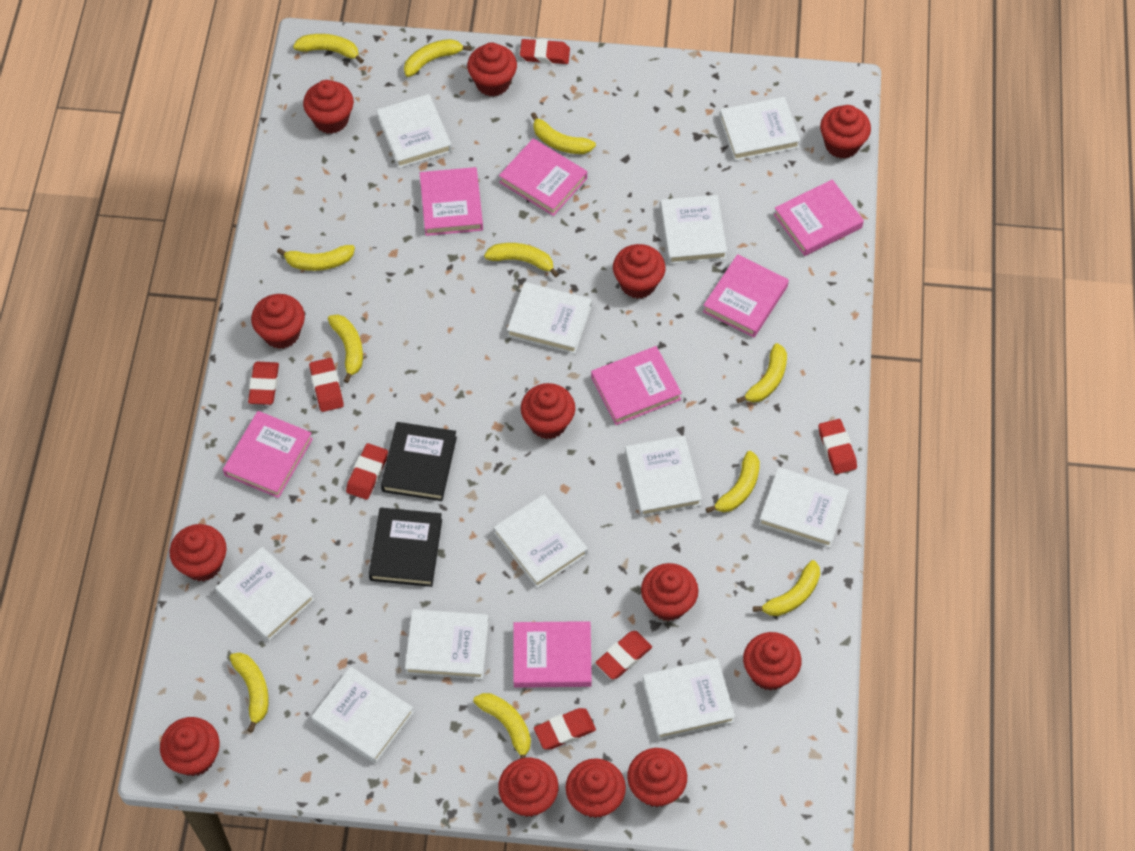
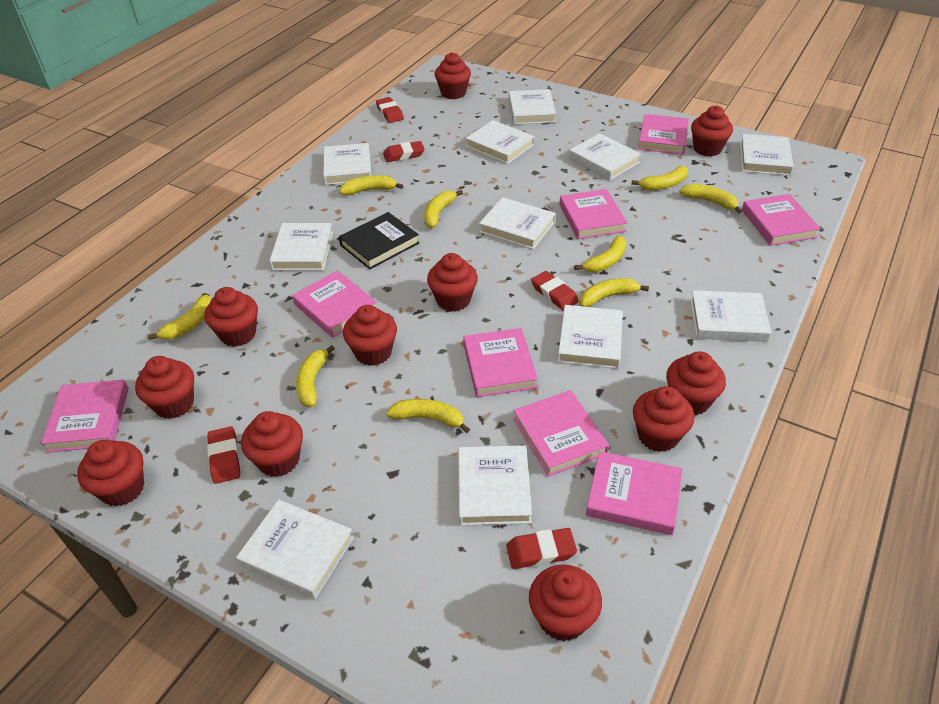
black book: [369,507,442,587] [381,422,457,501] = 2 -> [339,212,419,269] = 1
pink book: [223,411,313,498] [420,167,483,236] [499,138,587,216] [513,621,592,688] [591,346,682,425] [703,254,789,337] [774,180,864,256] = 7 -> [41,380,128,453] [292,271,377,338] [463,328,538,397] [513,390,609,477] [559,189,627,239] [586,451,682,535] [638,114,689,154] [742,194,821,246] = 8
red cupcake: [160,717,220,776] [170,524,227,581] [251,294,305,349] [303,80,354,134] [467,43,517,96] [498,758,558,817] [521,383,575,439] [565,758,626,818] [613,244,665,299] [627,748,687,807] [641,563,699,621] [743,632,801,691] [820,105,871,159] = 13 -> [77,440,144,507] [135,356,194,419] [204,287,258,347] [241,411,303,477] [343,305,397,366] [427,253,478,312] [435,52,471,99] [529,565,602,641] [633,386,695,452] [666,351,726,415] [691,106,733,157] = 11
red eraser: [248,362,279,405] [309,358,344,412] [346,443,388,500] [520,39,570,64] [534,708,596,750] [595,631,652,679] [818,419,857,474] = 7 -> [207,426,240,484] [376,97,404,123] [383,141,425,162] [506,528,577,569] [531,271,579,311] = 5
yellow banana: [229,653,269,733] [277,245,355,271] [293,34,364,63] [328,314,363,383] [404,39,471,77] [473,693,531,759] [484,243,559,277] [531,112,596,154] [706,451,760,513] [736,343,787,403] [753,560,820,616] = 11 -> [148,295,211,340] [296,345,335,407] [340,175,403,195] [386,399,470,433] [424,190,463,228] [574,236,627,272] [580,278,649,307] [631,166,688,191] [679,184,742,214] = 9

